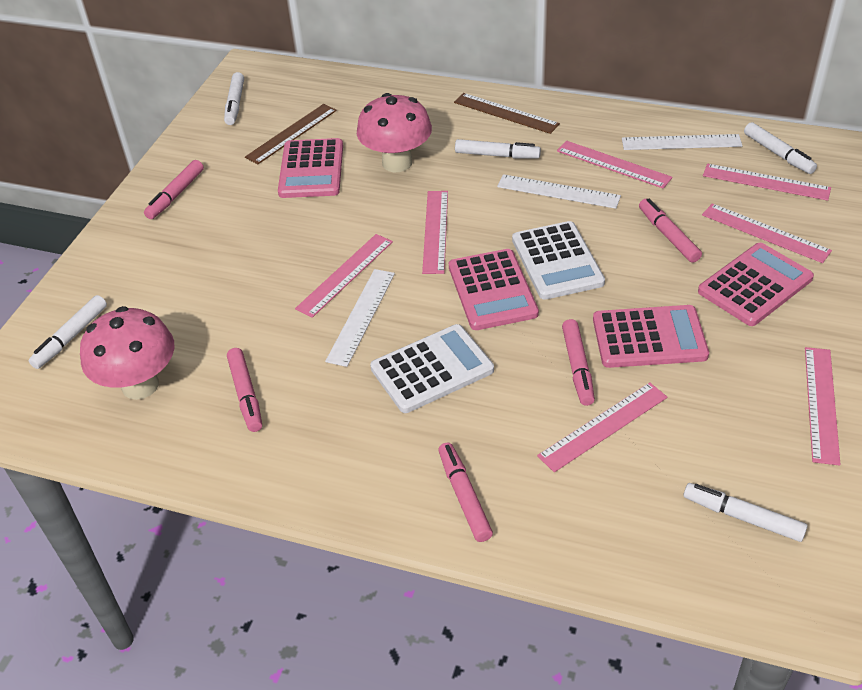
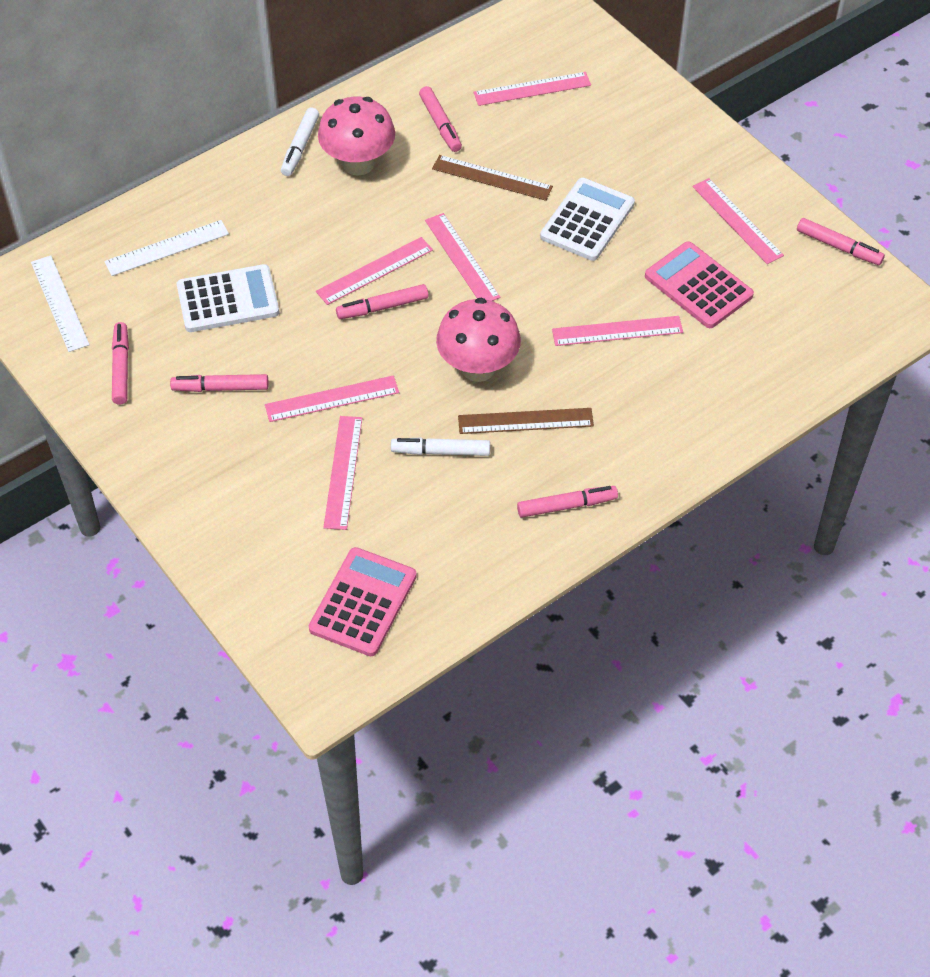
pink calculator: [278,138,343,198] [449,249,539,330] [593,305,709,368] [698,243,814,326] = 4 -> [309,547,417,656] [645,241,754,328] = 2
pink marker: [144,160,204,219] [227,348,262,432] [438,442,493,542] [562,319,595,406] [639,199,702,263] = 5 -> [112,322,129,405] [170,374,269,392] [336,284,428,319] [419,86,462,152] [517,486,618,518] [797,218,885,265] = 6
white marker: [29,295,107,369] [224,72,244,125] [455,139,541,158] [683,483,808,542] [744,122,817,174] = 5 -> [281,107,319,176] [391,437,490,456] = 2
white ruler: [325,269,395,367] [497,174,621,209] [622,134,742,150] = 3 -> [31,255,90,352] [104,220,229,276] = 2

